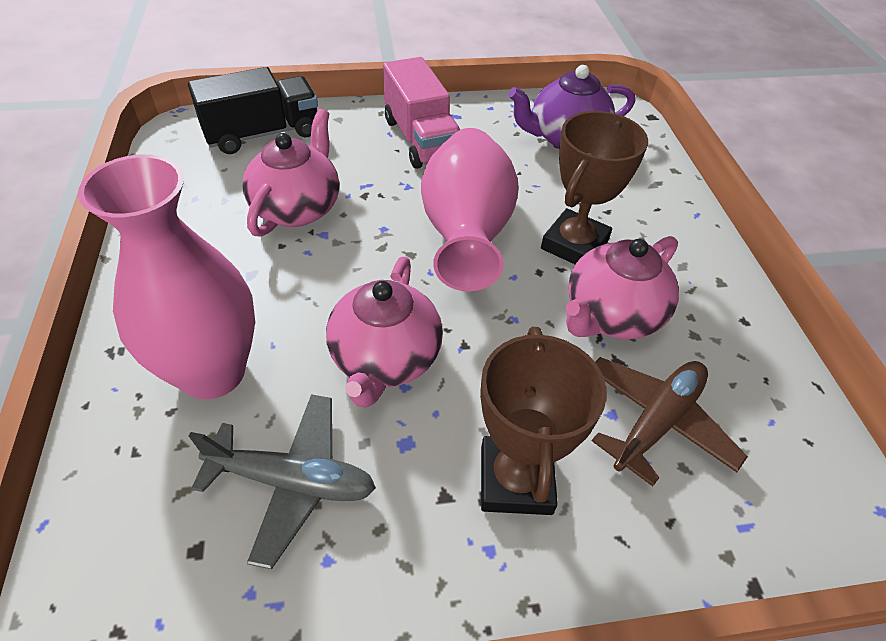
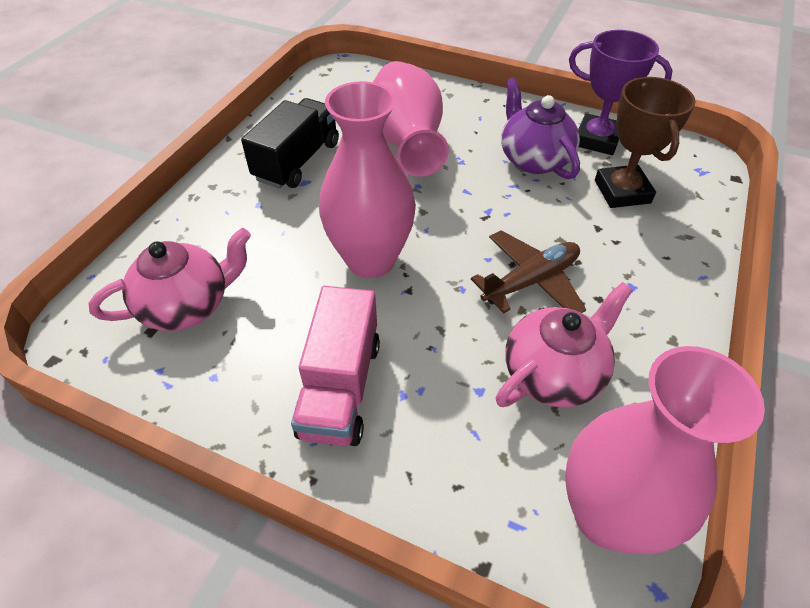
brown trophy: [480,327,607,515] [541,111,648,264] = 2 -> [595,77,696,208] = 1
grey plane: [189,394,376,569] = 1 -> none = 0
pink teapot: [242,109,339,237] [326,257,443,408] [566,236,679,339] = 3 -> [88,228,251,331] [495,282,633,408] = 2
pink vase: [78,154,255,399] [421,128,519,291] = 2 -> [319,81,416,278] [373,61,449,177] [565,346,765,554] = 3
purple trophy: none = 0 -> [569,30,673,155] = 1

